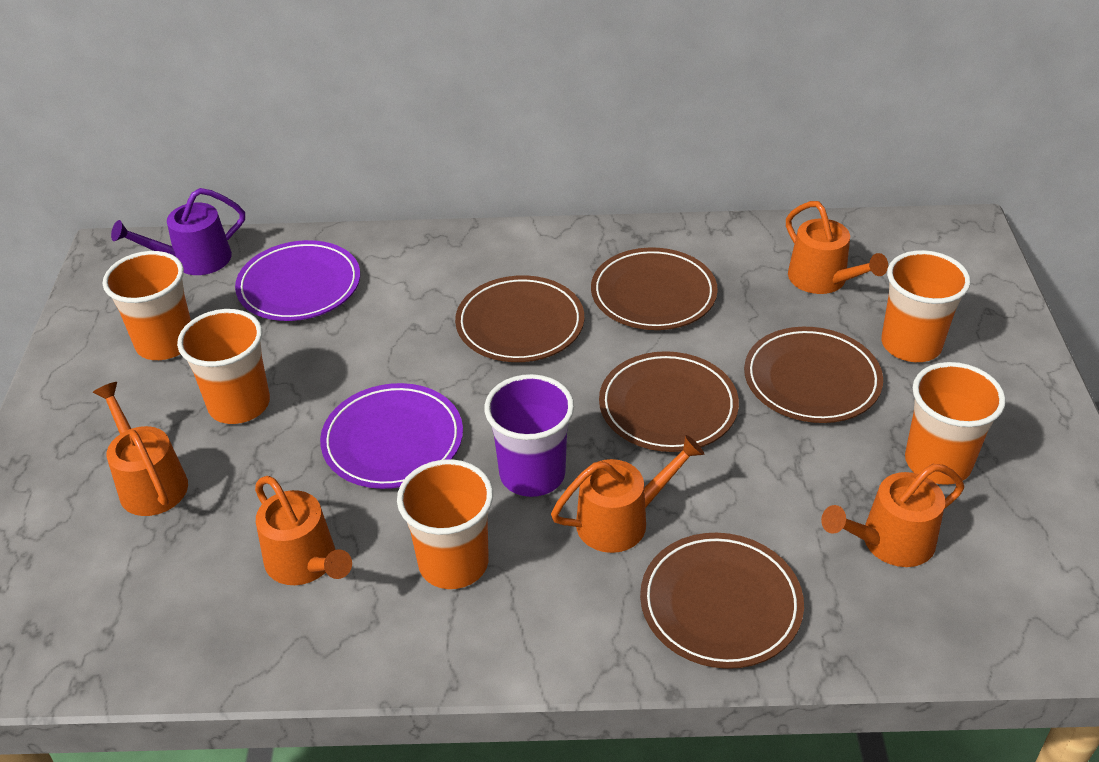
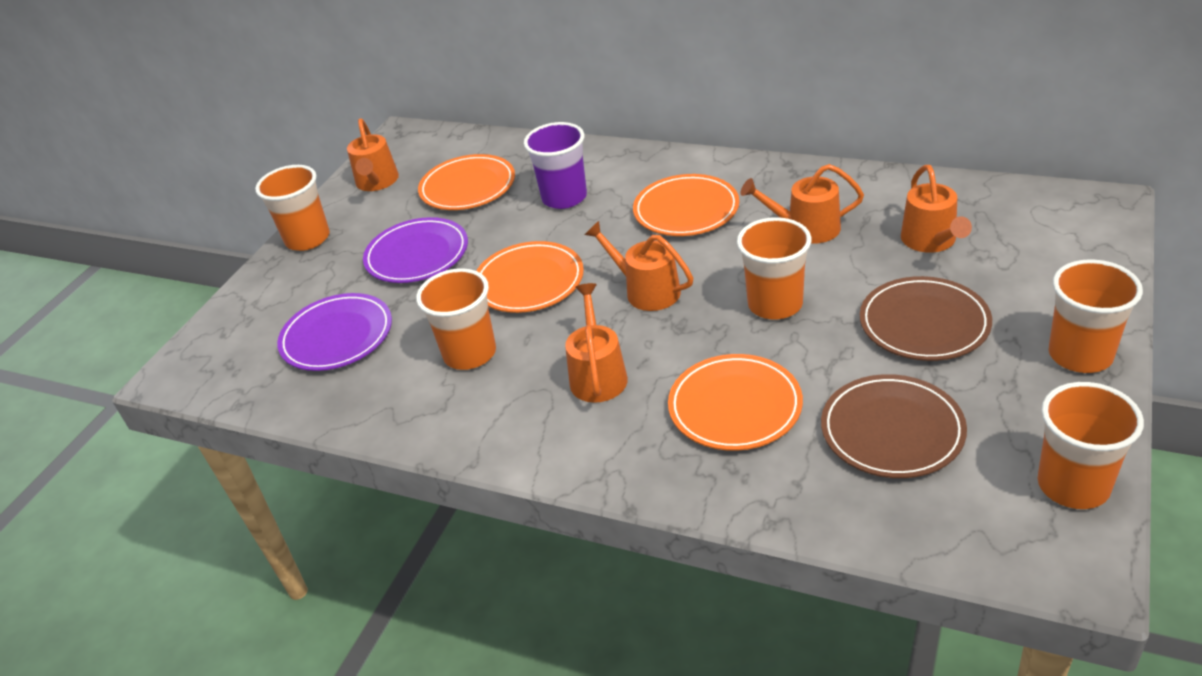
brown plate: [455,275,584,362] [591,248,718,330] [599,351,739,452] [640,533,804,669] [744,327,883,423] = 5 -> [821,374,967,478] [860,276,992,361] = 2
orange plate: none = 0 -> [418,154,515,210] [476,241,584,313] [633,174,739,236] [668,354,803,451] = 4
purple watering can: [111,188,245,275] = 1 -> none = 0

